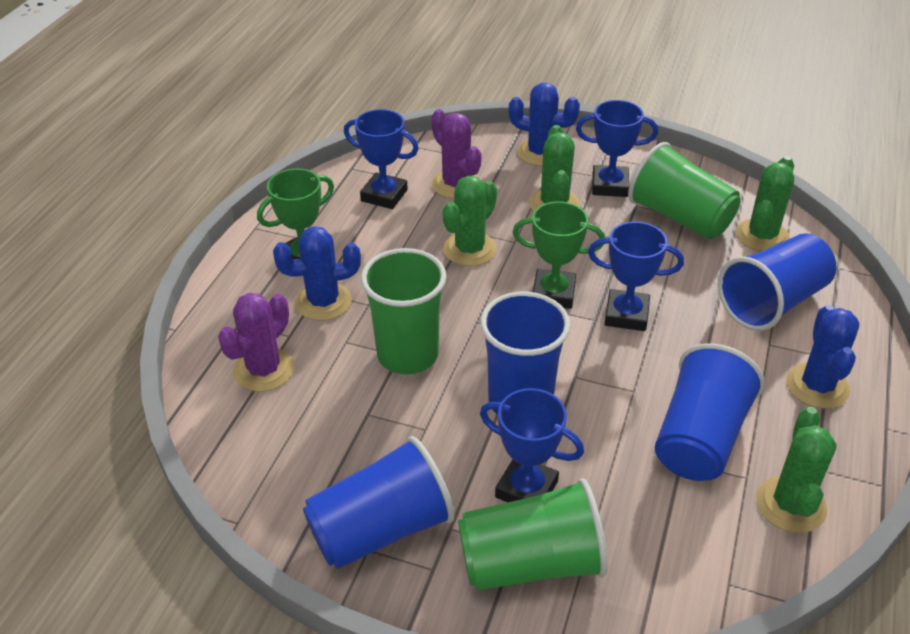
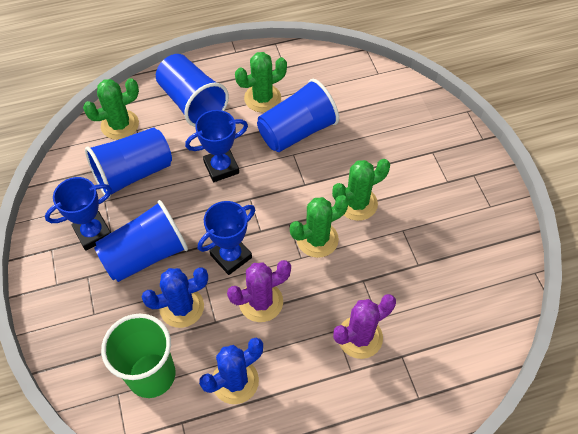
blue cactus: [273,226,361,321] [509,83,580,166] [786,305,860,409] = 3 -> [141,267,208,328] [199,338,263,404] = 2
blue trophy: [344,109,419,209] [480,388,584,503] [576,100,658,197] [588,221,684,331] = 4 -> [45,177,112,251] [185,110,248,182] [198,201,255,275] = 3
green cup: [361,248,447,374] [458,478,608,591] [628,142,741,240] = 3 -> [101,314,176,398] = 1
green trophy: [257,168,334,259] [512,201,605,309] = 2 -> none = 0

